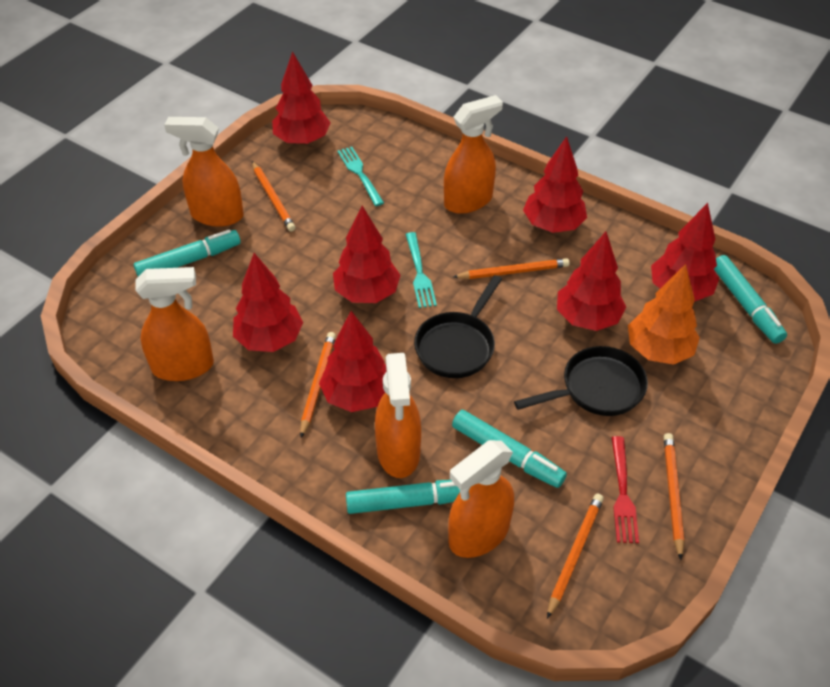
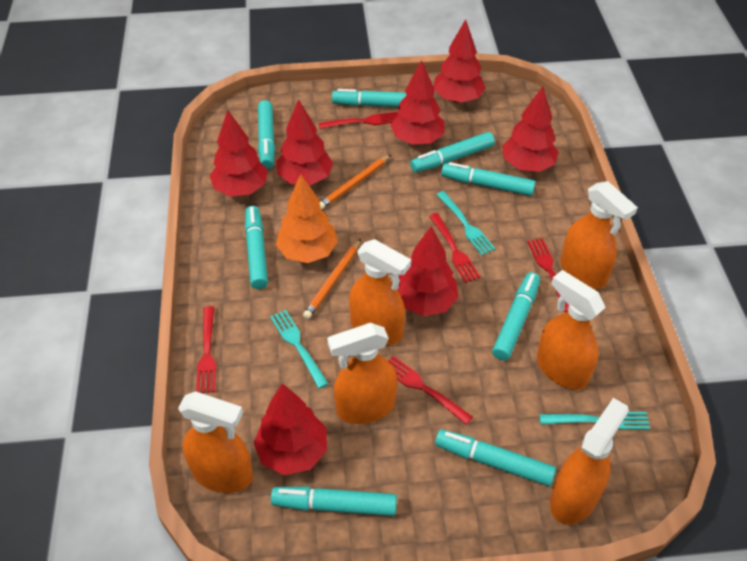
black pan: [414,275,502,378] [514,346,648,416] = 2 -> none = 0
orange pencil: [252,161,296,231] [300,332,336,438] [453,258,570,279] [547,494,604,619] [664,433,684,560] = 5 -> [303,239,361,319] [319,155,391,209] = 2
orange spray bottle: [135,267,214,381] [164,117,244,227] [375,353,421,478] [444,95,503,214] [448,440,514,558] = 5 -> [178,391,253,493] [327,323,398,424] [349,239,411,345] [537,270,606,390] [550,398,629,525] [561,181,638,289] = 6
red fork: [611,436,639,543] = 1 -> [196,306,216,393] [319,112,398,129] [388,356,473,425] [429,213,481,283] [527,238,569,312] = 5
turquoise fork: [337,147,384,206] [405,232,437,308] = 2 -> [270,310,329,389] [436,191,496,255] [539,412,650,430] = 3
turquoise marker: [134,229,241,277] [346,480,460,514] [452,410,567,488] [714,255,787,344] = 4 -> [245,206,268,289] [258,100,275,169] [271,486,397,516] [332,89,406,107] [410,132,495,172] [435,429,556,486] [441,162,536,196] [492,272,540,360] = 8

